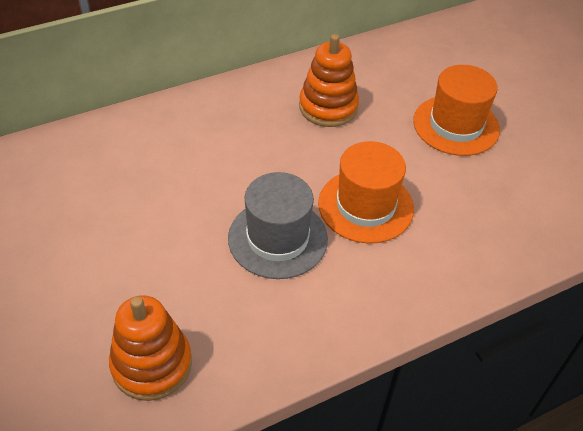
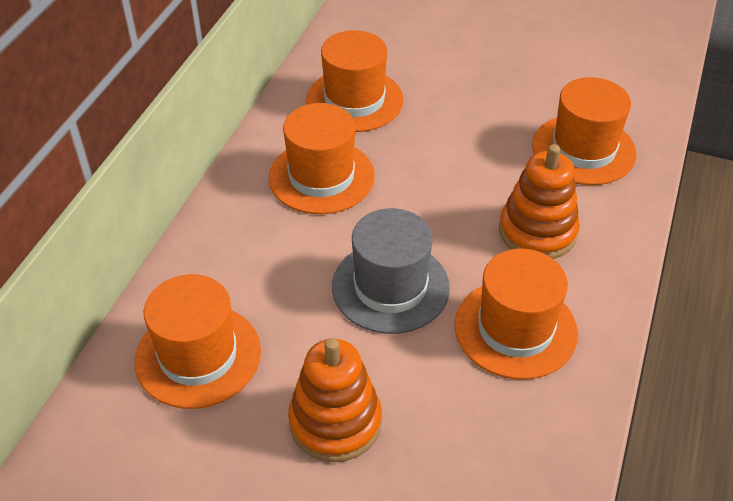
orange hat: [318,141,414,243] [413,65,500,156] = 2 -> [135,274,261,409] [268,103,375,214] [306,30,404,132] [455,249,578,380] [532,77,636,185] = 5

